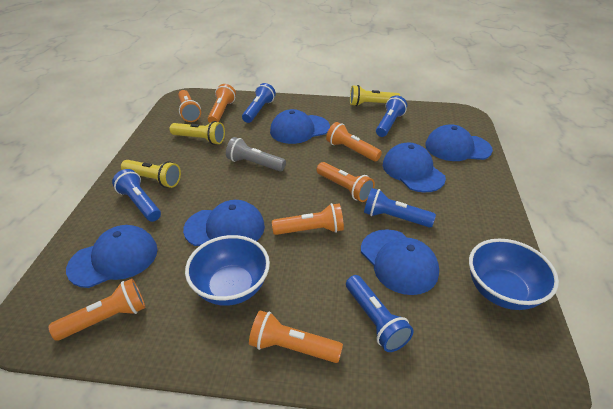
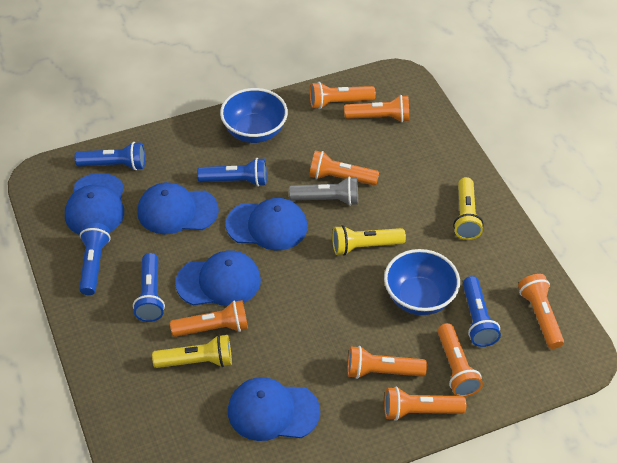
blue cap: [66,225,158,288] [183,200,265,246] [270,109,330,144] [361,229,439,295] [383,143,446,192] [426,124,493,161] = 6 -> [65,173,124,235] [137,182,219,234] [175,250,261,306] [226,198,307,250] [228,377,320,441] = 5
orange flashlight: [49,279,145,341] [178,90,201,122] [208,84,236,123] [249,310,343,363] [272,203,344,235] [316,162,375,202] [326,122,382,161] = 7 -> [170,300,248,337] [309,151,379,185] [310,82,376,109] [344,95,409,122] [347,346,427,379] [384,387,466,421] [438,323,483,397] [518,274,564,349] = 8

